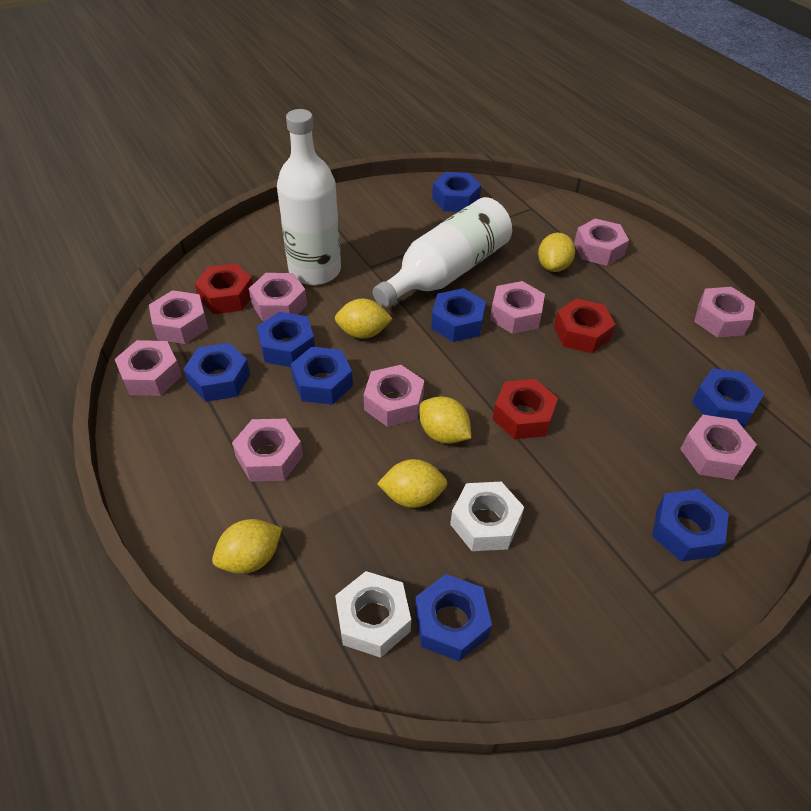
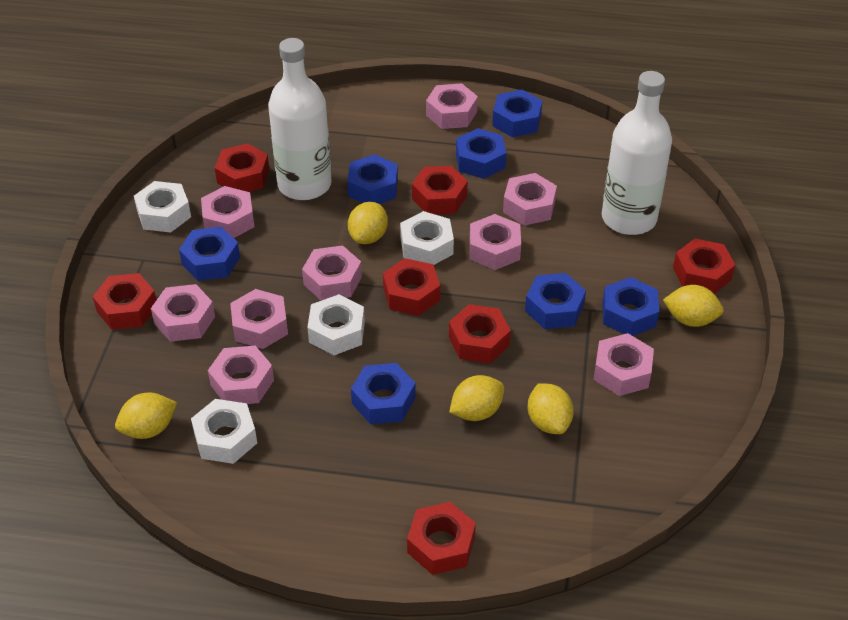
blue nut: [184,343,250,402] [257,312,315,367] [291,347,353,405] [415,574,492,661] [431,288,486,342] [432,172,481,212] [652,489,729,562] [692,368,764,428] = 8 -> [179,227,240,281] [347,154,398,204] [351,363,416,424] [456,128,506,179] [492,90,542,137] [525,273,586,329] [603,277,659,336] = 7
red nut: [195,264,253,314] [493,379,558,439] [554,298,616,353] = 3 -> [93,273,156,330] [215,143,269,192] [383,258,440,316] [407,502,476,575] [412,166,468,215] [449,304,511,363] [673,238,735,294] = 7
white nut: [335,571,411,658] [450,482,524,551] = 2 -> [134,181,191,232] [191,399,257,464] [307,294,365,355] [400,211,454,265] = 4

